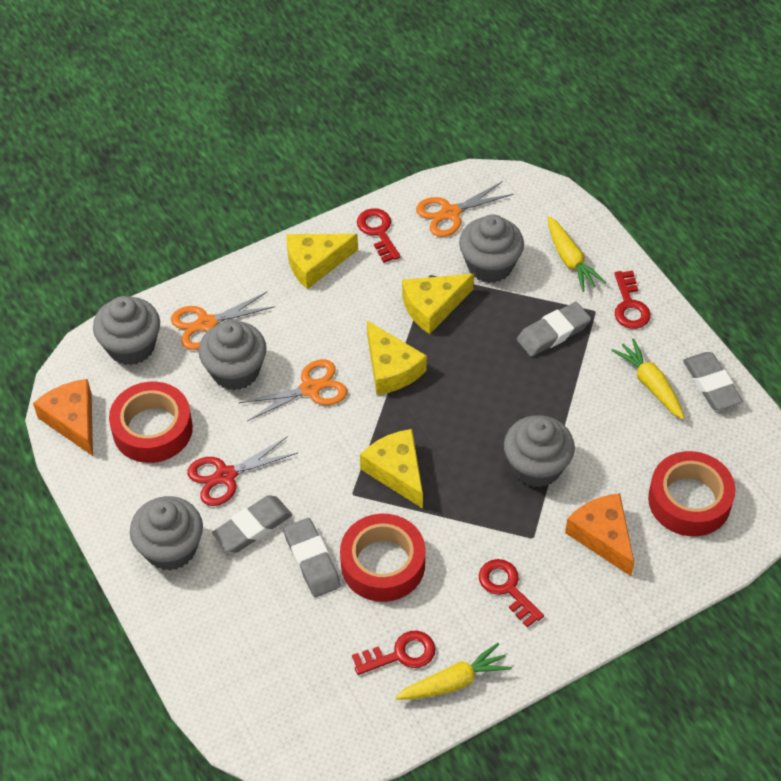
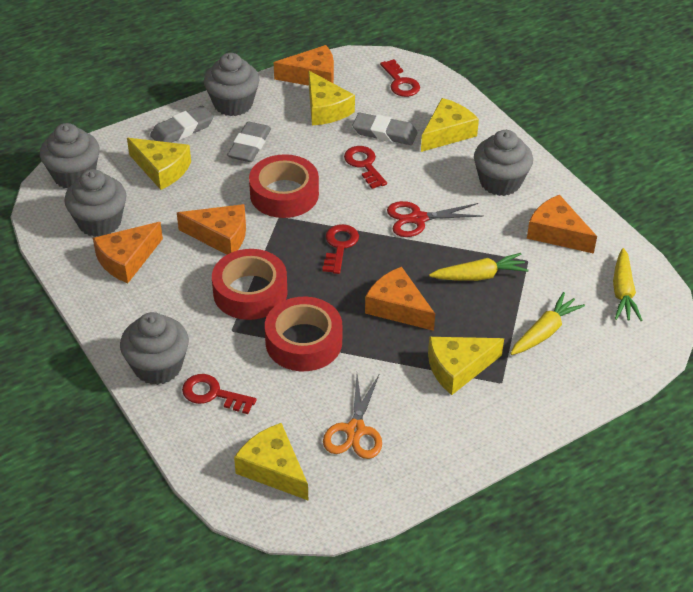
grey eraser: [212,495,292,553] [283,518,341,597] [517,302,591,357] [683,352,743,410] = 4 -> [150,105,214,143] [227,121,271,162] [352,113,418,145] = 3
orange cheese: [33,379,93,456] [565,493,634,576] = 2 -> [93,222,163,283] [177,204,246,255] [274,45,334,86] [365,267,435,331] [527,195,597,254] = 5
orange scissors: [171,292,276,350] [239,359,347,421] [416,181,514,237] = 3 -> [323,373,382,459] = 1
yellow cheese: [286,234,358,289] [360,429,423,509] [367,321,427,395] [402,274,474,334] = 4 -> [127,138,191,190] [234,423,308,500] [309,71,355,125] [421,98,479,152] [428,337,504,395] = 5

